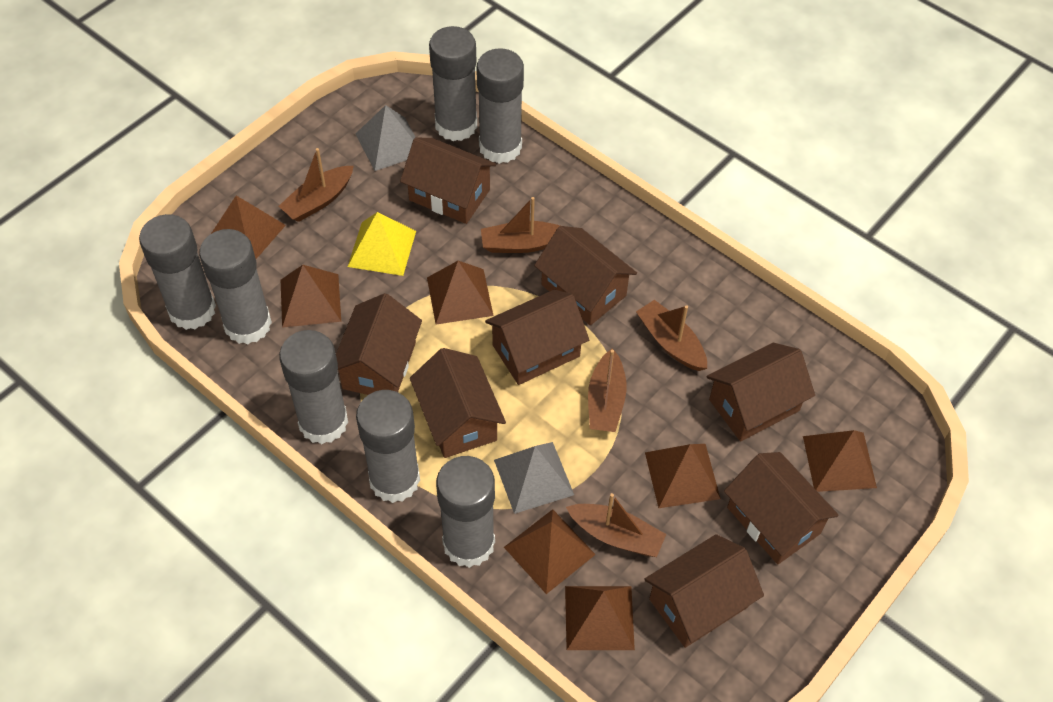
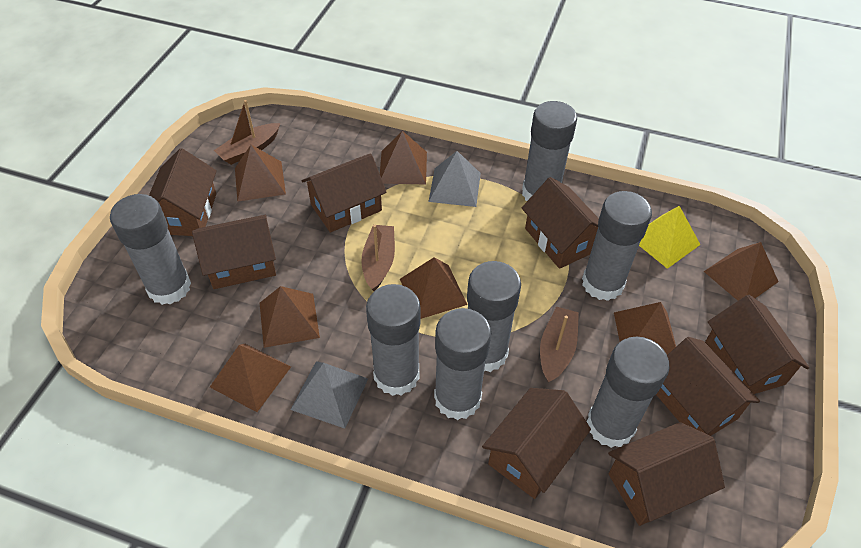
brown boat: [278,148,354,222] [481,197,560,253] [566,493,666,557] [588,348,627,432] [636,300,707,371] = 5 -> [214,100,280,165] [361,225,395,291] [540,307,579,383] = 3

